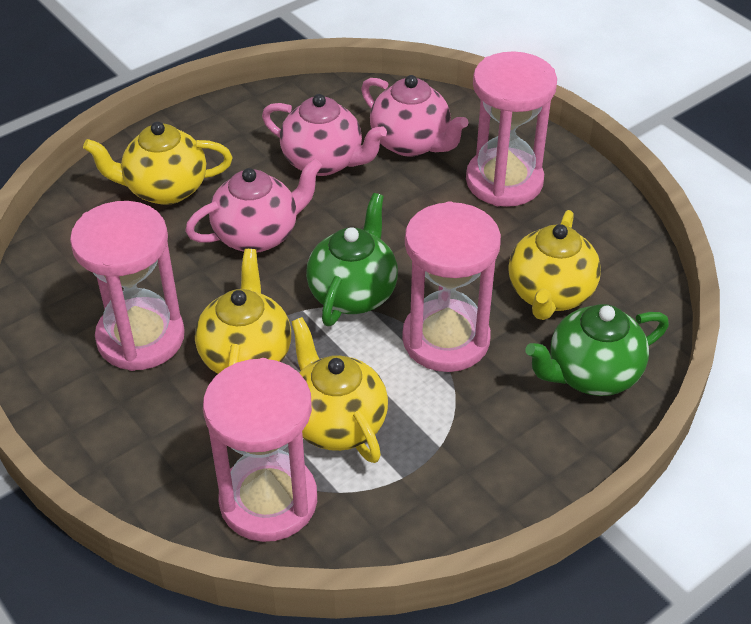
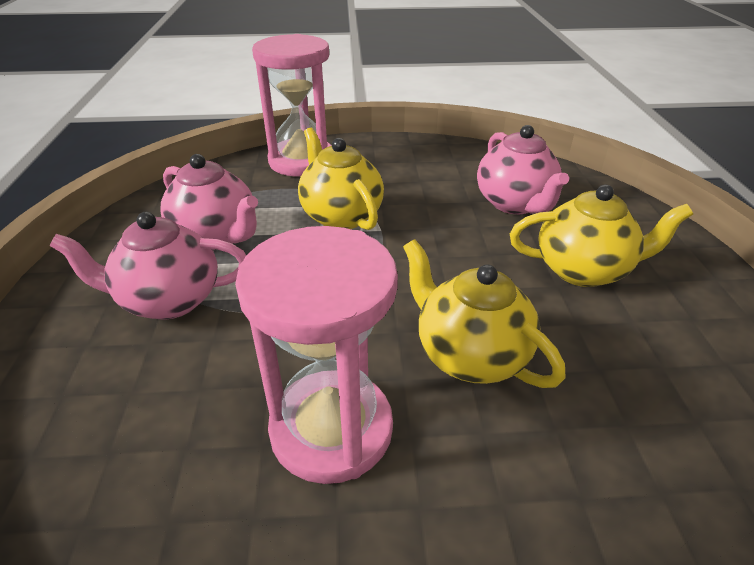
green teapot: [306,193,398,326] [525,304,669,396] = 2 -> none = 0
pink hourglass: [70,201,185,371] [203,358,317,542] [402,201,501,372] [466,51,557,207] = 4 -> [235,226,398,484] [252,34,332,177] = 2
yellow teapot: [83,122,232,205] [195,249,291,374] [291,317,388,463] [508,210,601,320] = 4 -> [298,128,384,230] [403,239,566,388] [510,185,693,287] = 3

